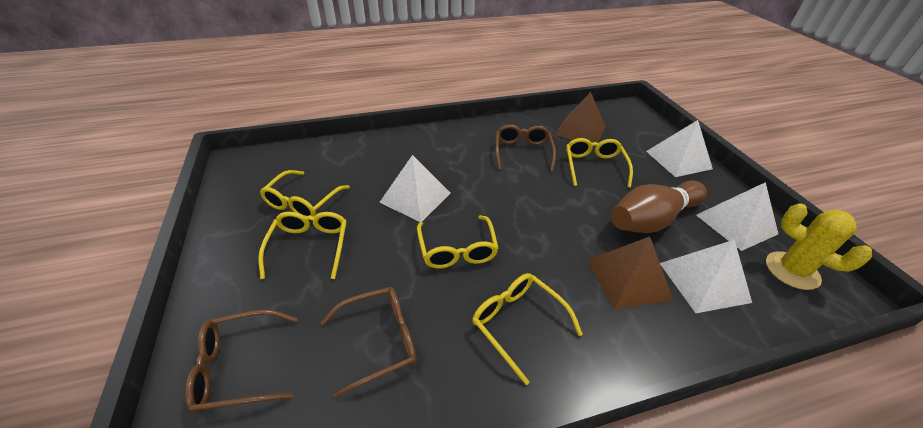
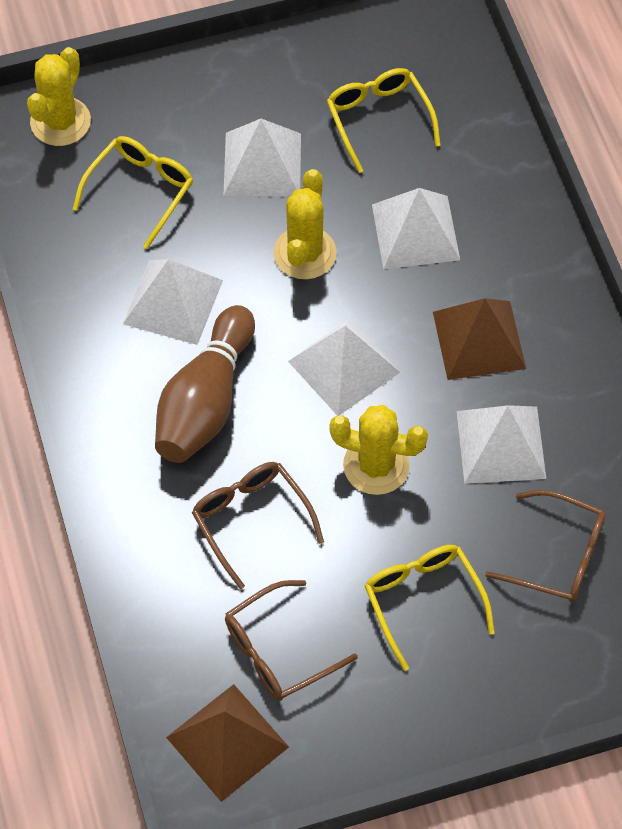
white pyramid: [379,155,451,222] [646,120,713,177] [660,240,752,313] [696,182,778,251] = 4 -> [123,259,223,345] [223,119,301,196] [288,319,400,416] [372,188,460,269] [457,405,546,484] = 5
yellow cactus: [766,203,872,290] = 1 -> [27,47,91,146] [273,169,337,279] [329,405,428,495] = 3
yellow glasses: [258,212,347,279] [260,170,350,217] [417,215,499,269] [472,273,583,385] [566,138,633,188] = 5 -> [73,136,193,249] [327,68,441,173] [365,545,495,671] = 3

